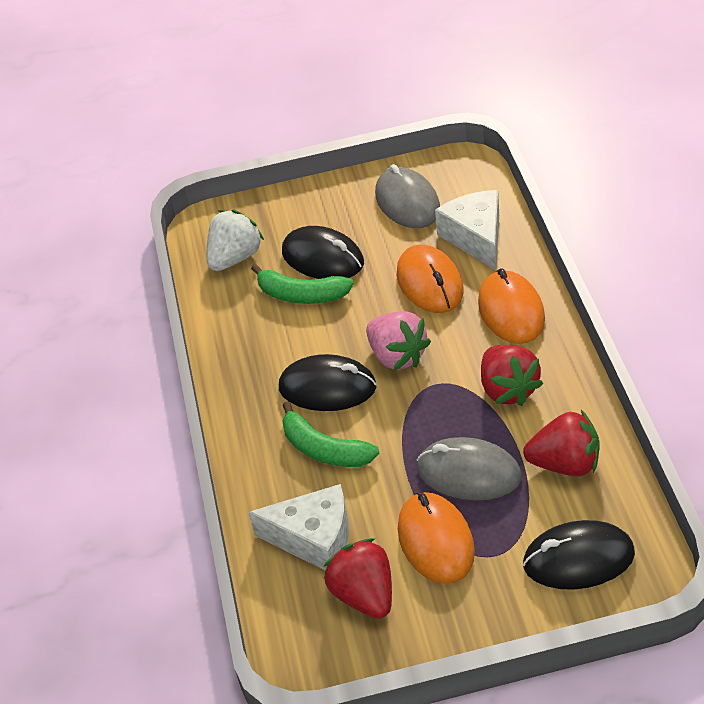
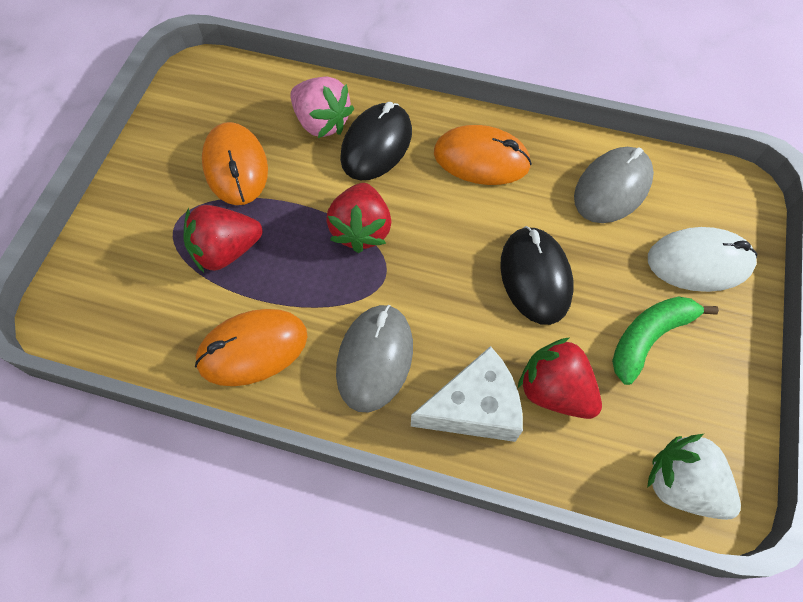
black mouse: [279,354,376,411] [282,226,364,279] [523,520,635,590] = 3 -> [340,102,412,180] [500,226,574,325] = 2
green banana: [251,264,354,304] [282,401,380,467] = 2 -> [612,296,719,385] = 1
white cheese: [248,484,349,571] [435,190,499,270] = 2 -> [411,346,523,442] = 1
white mouse: none = 0 -> [648,227,757,292] = 1

